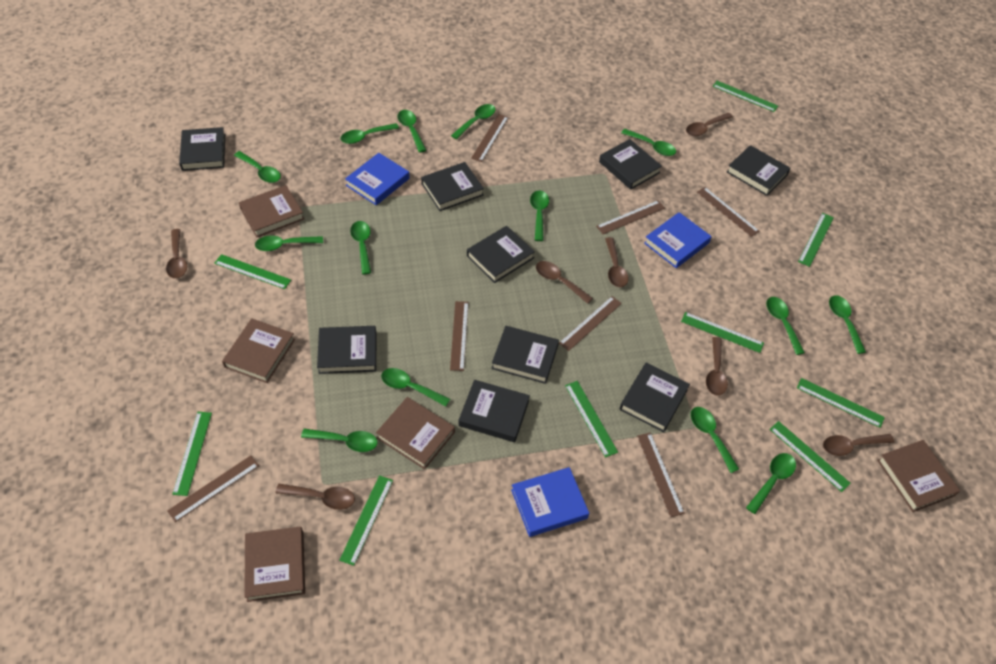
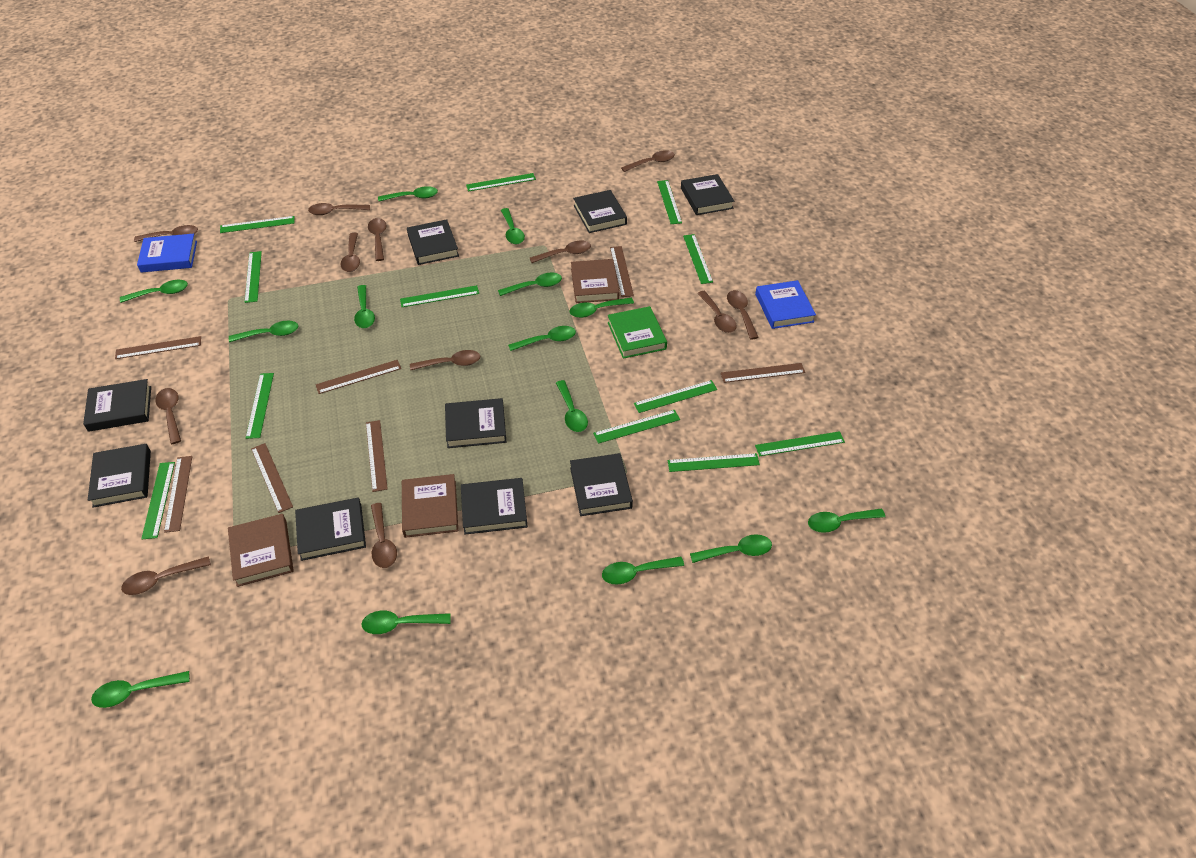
blue book: [345,153,410,205] [511,467,589,537] [644,212,711,268] = 3 -> [137,234,197,273] [755,280,816,329] = 2
brown book: [222,318,295,383] [239,185,304,237] [244,526,305,602] [376,397,455,470] [877,440,960,512] = 5 -> [228,514,294,587] [402,474,458,538] [571,259,619,303] = 3
brown spoon: [166,229,187,279] [275,484,355,510] [536,261,593,304] [605,237,629,288] [686,113,733,136] [706,337,728,396] [823,434,894,456] = 7 -> [121,556,211,595] [134,225,198,242] [155,388,181,444] [308,203,370,215] [341,233,360,272] [368,218,386,261] [371,503,397,568] [410,350,480,370] [530,241,591,263] [621,150,675,172] [697,291,737,333] [727,290,759,339] = 12
green book: none = 0 -> [608,306,667,359] = 1
green ruler: [172,412,212,496] [214,254,291,289] [339,475,393,566] [565,381,618,458] [681,312,764,353] [712,81,778,112] [770,421,851,492] [797,378,885,428] [798,213,834,267] = 9 -> [141,462,175,539] [220,216,295,233] [244,251,262,303] [246,373,274,439] [400,285,479,307] [466,173,536,192] [593,410,680,444] [634,380,717,413] [657,180,682,224] [667,453,760,472] [683,234,713,284] [755,431,845,456] = 12

